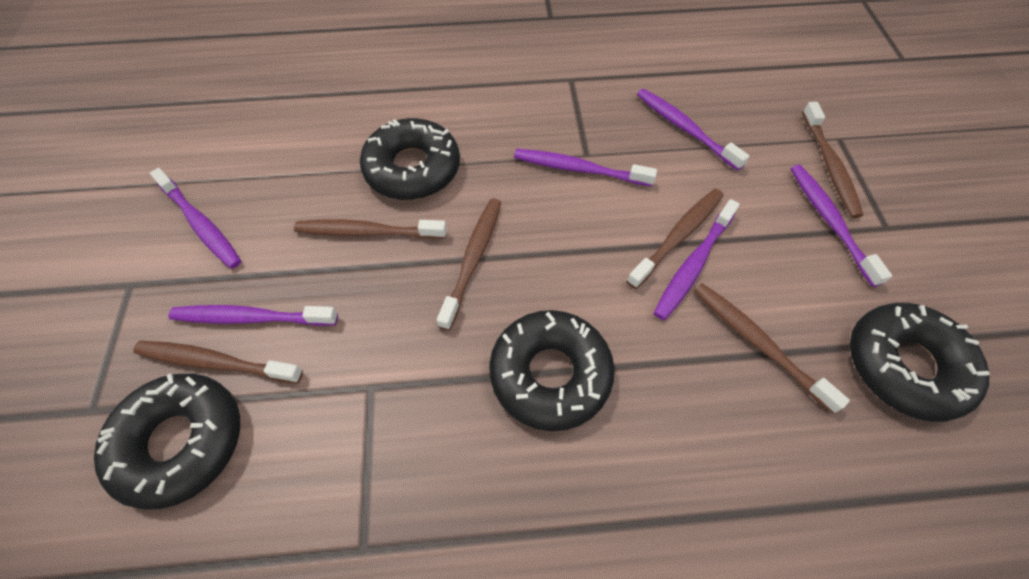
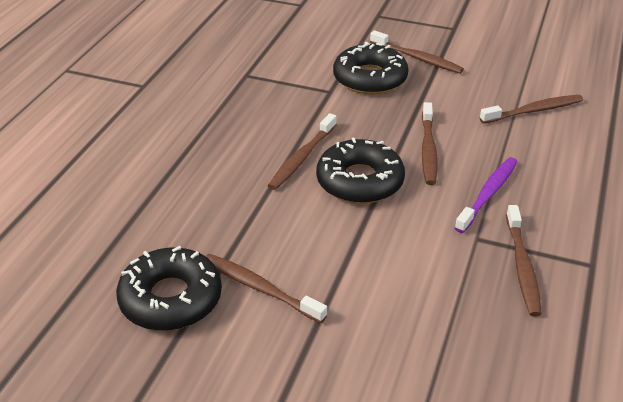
black donut: [94,373,240,510] [360,118,460,200] [489,310,615,431] [850,303,990,422] = 4 -> [116,246,222,331] [316,138,405,204] [333,42,409,94] = 3
purple toothbrush: [150,168,241,269] [168,305,338,326] [514,149,657,187] [637,89,750,171] [654,199,740,320] [790,165,892,287] = 6 -> [455,157,517,233] = 1

